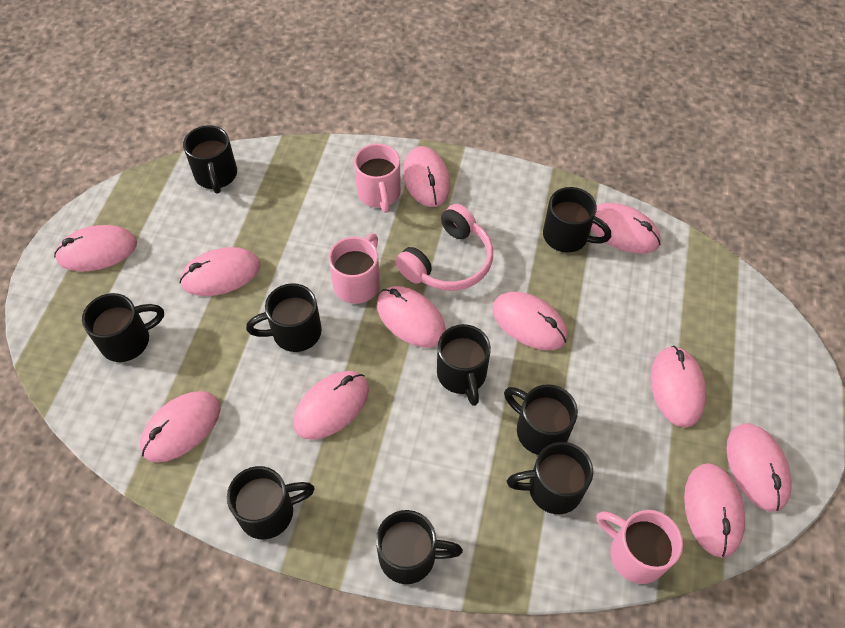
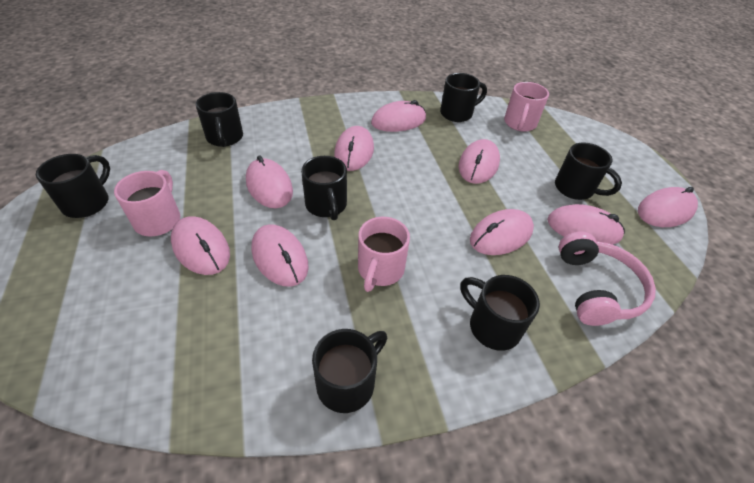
black mug: [82,293,164,362] [183,125,237,193] [227,466,315,539] [246,283,322,352] [376,510,463,584] [437,324,491,406] [504,384,578,455] [507,442,593,514] [543,187,611,253] = 9 -> [36,154,110,218] [196,92,243,147] [301,156,347,220] [312,329,387,413] [440,73,487,122] [460,275,540,351] [555,143,622,200] = 7
pink mouse: [54,225,137,271] [140,391,220,463] [179,247,260,296] [293,371,369,440] [377,286,446,348] [403,146,450,207] [493,292,568,350] [591,203,661,254] [651,346,706,428] [684,463,745,558] [726,423,792,512] = 11 -> [171,216,230,275] [246,156,293,208] [251,224,309,287] [334,126,374,171] [371,100,426,132] [459,139,500,184] [470,209,534,255] [547,204,625,245] [638,187,698,227] = 9

